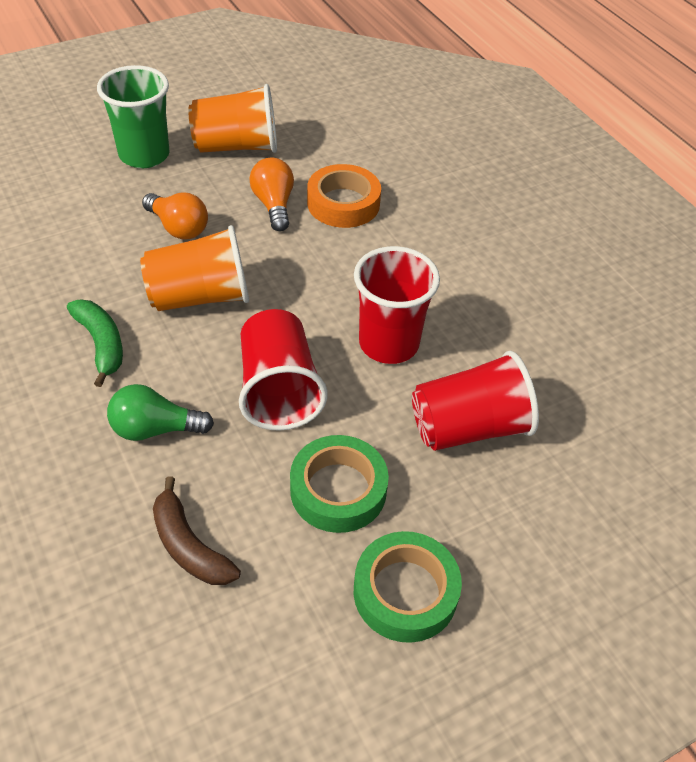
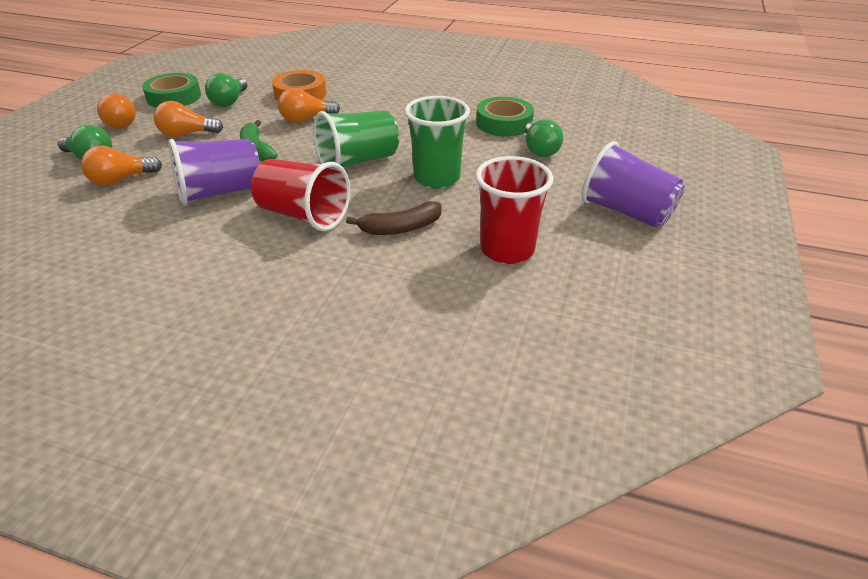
green cup: [97,65,170,168] = 1 -> [313,110,399,168] [405,96,470,189] = 2
green light bulb: [107,384,214,441] = 1 -> [58,125,112,160] [205,73,247,107] [525,119,563,157] = 3
orange cup: [140,225,249,311] [188,84,277,153] = 2 -> none = 0
orange light bulb: [142,192,208,240] [249,158,294,231] = 2 -> [81,146,162,186] [97,93,136,129] [154,101,223,137] [278,88,340,123] = 4
purple cup: none = 0 -> [168,139,260,205] [582,141,685,228] = 2
red cup: [239,309,328,431] [354,246,440,364] [412,351,539,451] = 3 -> [251,159,351,231] [475,156,553,264] = 2

